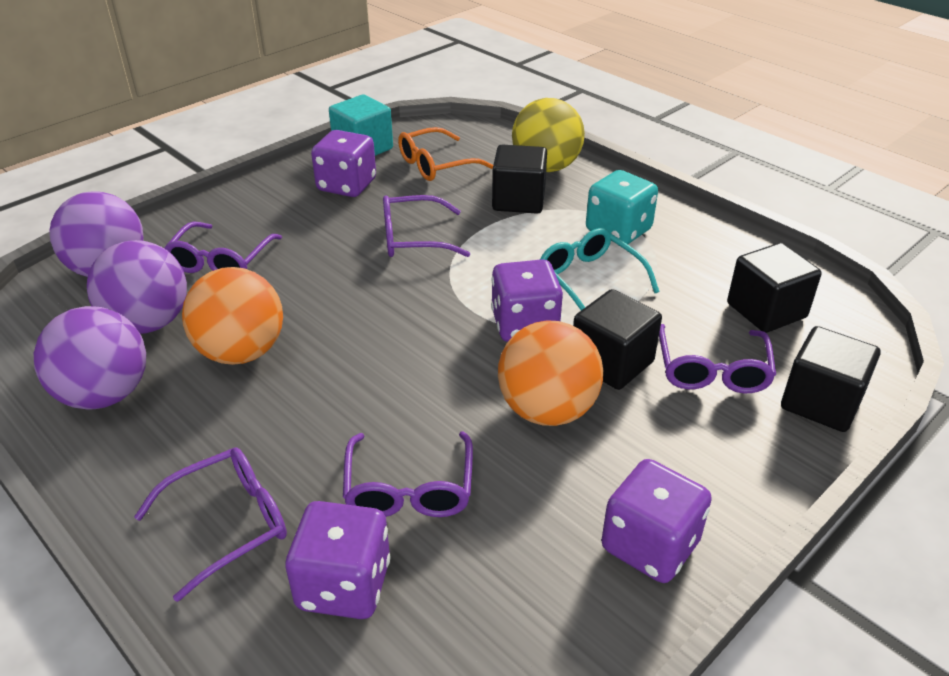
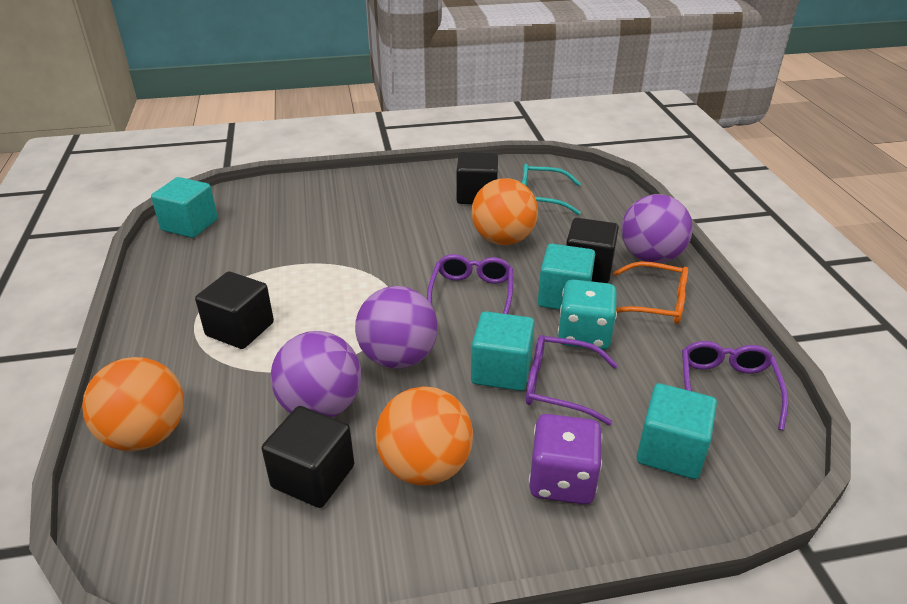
orange ball: [182,267,283,365] [498,320,603,426] = 2 -> [82,357,184,451] [375,386,473,486] [471,178,538,245] = 3
purple dice: [285,501,390,619] [311,130,376,197] [491,259,563,342] [601,459,712,583] = 4 -> [529,414,602,505] = 1
purple glasses: [134,447,287,602] [164,222,282,273] [343,431,473,517] [383,195,470,257] [659,324,776,393] = 5 -> [427,254,513,314] [526,335,618,426] [682,341,788,430] = 3
turquoise cube: [329,94,393,156] = 1 -> [151,177,218,238] [471,311,535,391] [538,244,595,310] [637,383,717,479] = 4
yellow ball: [512,98,585,172] = 1 -> none = 0

